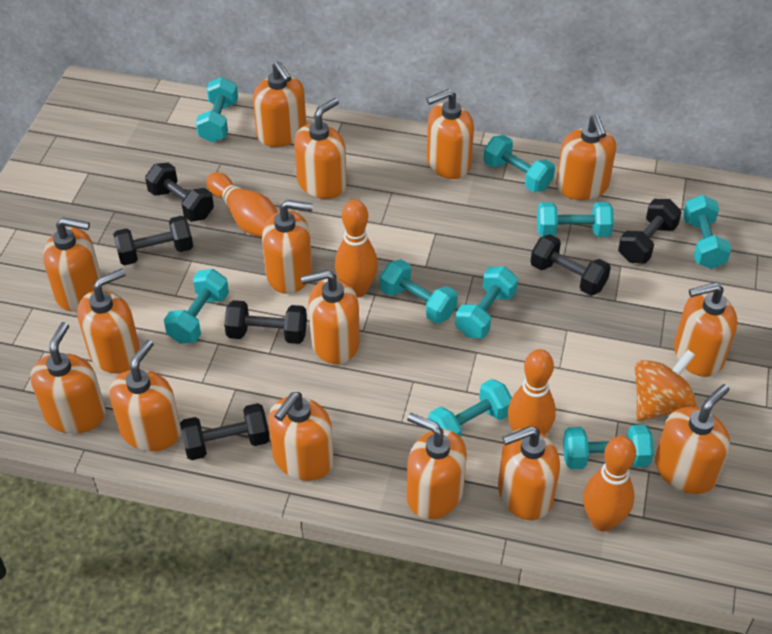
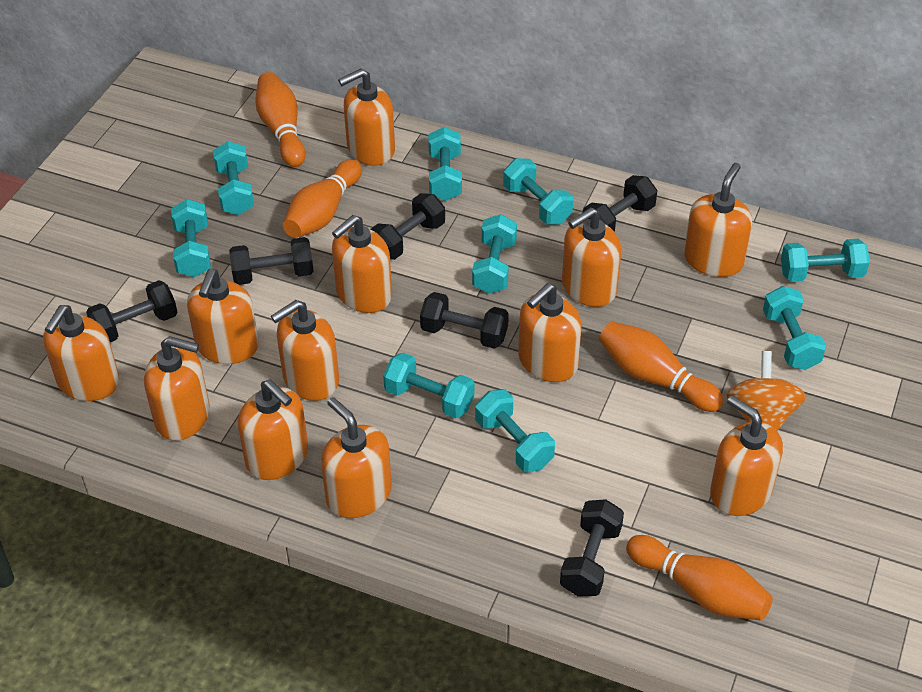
orange soap dispenser: [30,322,106,434] [43,217,102,311] [77,268,140,373] [109,340,181,451] [253,61,306,147] [262,200,313,294] [268,392,334,481] [294,98,347,199] [301,270,360,364] [407,413,467,520] [426,89,474,179] [498,426,560,520] [556,115,616,200] [655,384,730,494] [674,282,737,377] = 15 -> [43,305,120,401] [144,336,210,441] [187,269,259,364] [238,379,308,480] [271,300,339,401] [321,397,392,518] [332,215,392,313] [338,69,395,166] [518,283,582,382] [562,207,621,307] [684,163,752,277] [710,396,783,516] = 12

